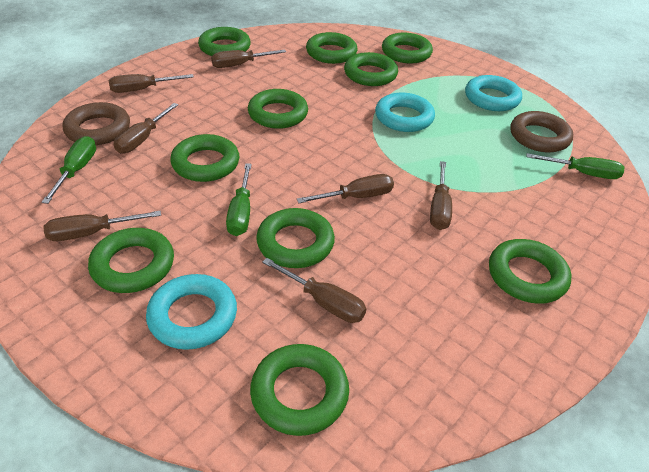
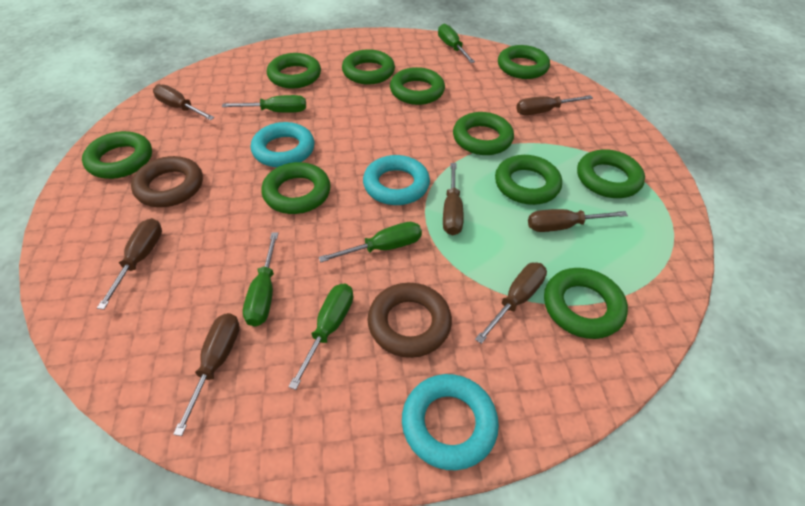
green screwdriver: [41,136,96,204] [226,163,252,236] [527,153,625,179] = 3 -> [222,95,306,113] [243,232,278,327] [288,284,353,390] [318,222,422,263] [438,24,475,63] = 5

